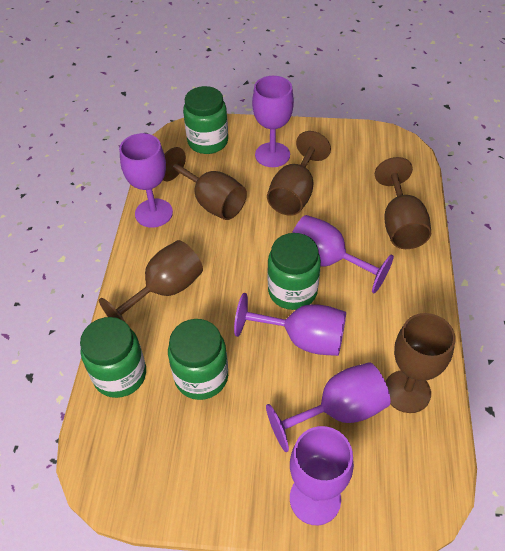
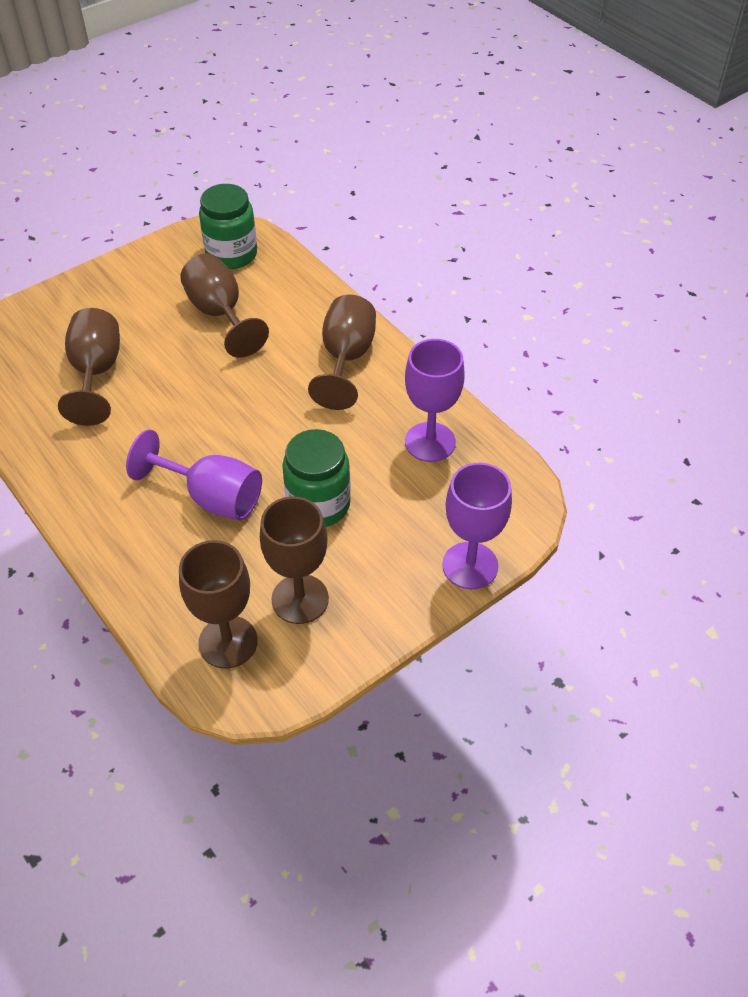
green jar: [80,317,146,398] [168,319,228,400] [183,86,228,154] [267,233,321,310] = 4 -> [199,184,257,269] [282,429,351,527] = 2
purple goblet: [119,133,173,228] [234,293,346,356] [252,76,294,167] [266,362,390,452] [290,426,354,525] [292,215,394,293] = 6 -> [126,429,262,521] [405,339,464,462] [442,463,512,589] = 3

